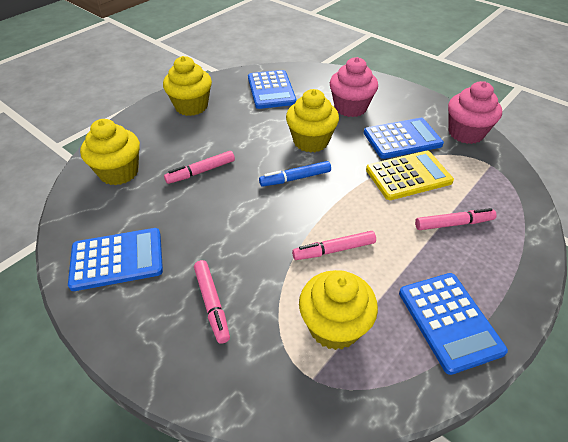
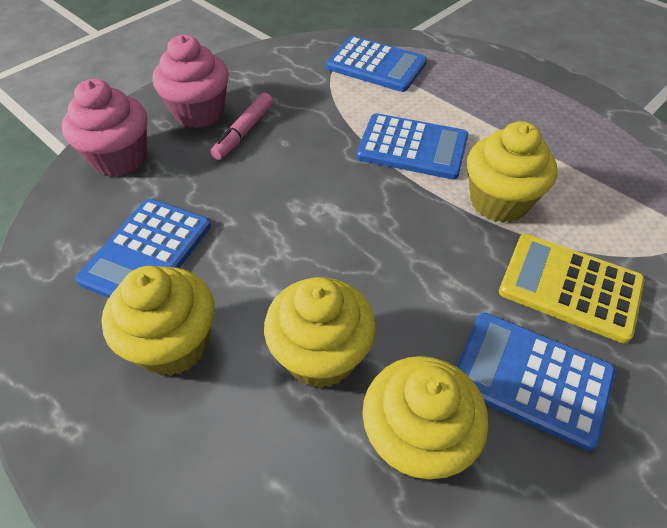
blue marker: [259,161,331,187] = 1 -> none = 0
pink marker: [164,151,235,184] [194,260,230,344] [292,231,376,260] [415,208,497,230] = 4 -> [210,93,273,160] = 1

